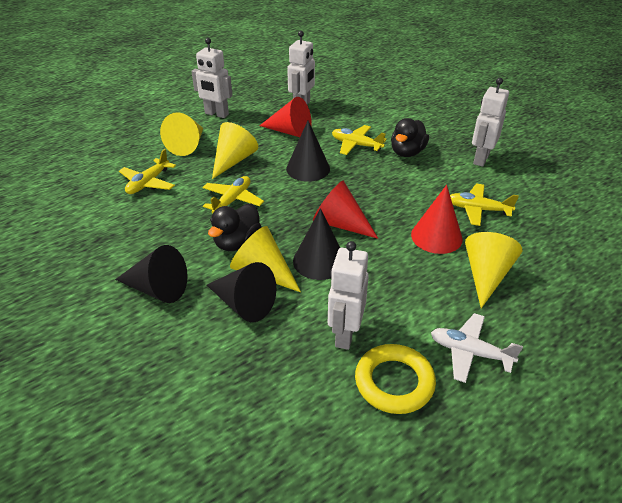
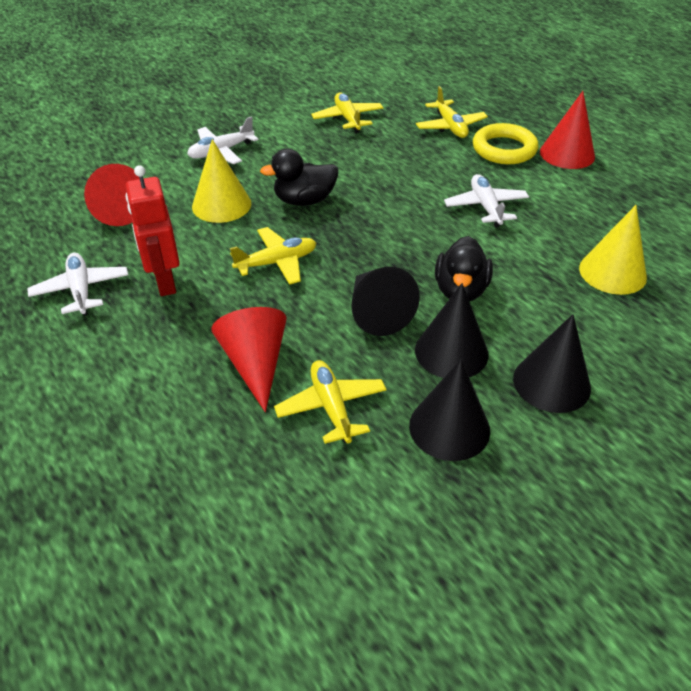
red robot: none = 0 -> [126,165,180,296] = 1
white plane: [431,313,523,383] = 1 -> [27,253,128,316] [187,116,258,164] [444,174,529,227] = 3
white robot: [191,38,233,118] [287,31,315,105] [328,241,369,350] [472,78,509,167] = 4 -> none = 0
yellow cone: [160,112,203,156] [212,122,258,179] [230,226,301,292] [465,232,522,308] = 4 -> [192,139,251,223] [579,205,647,295] = 2

